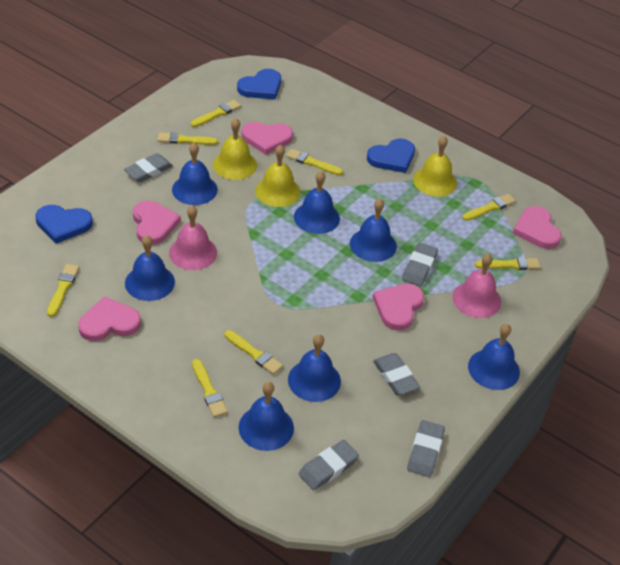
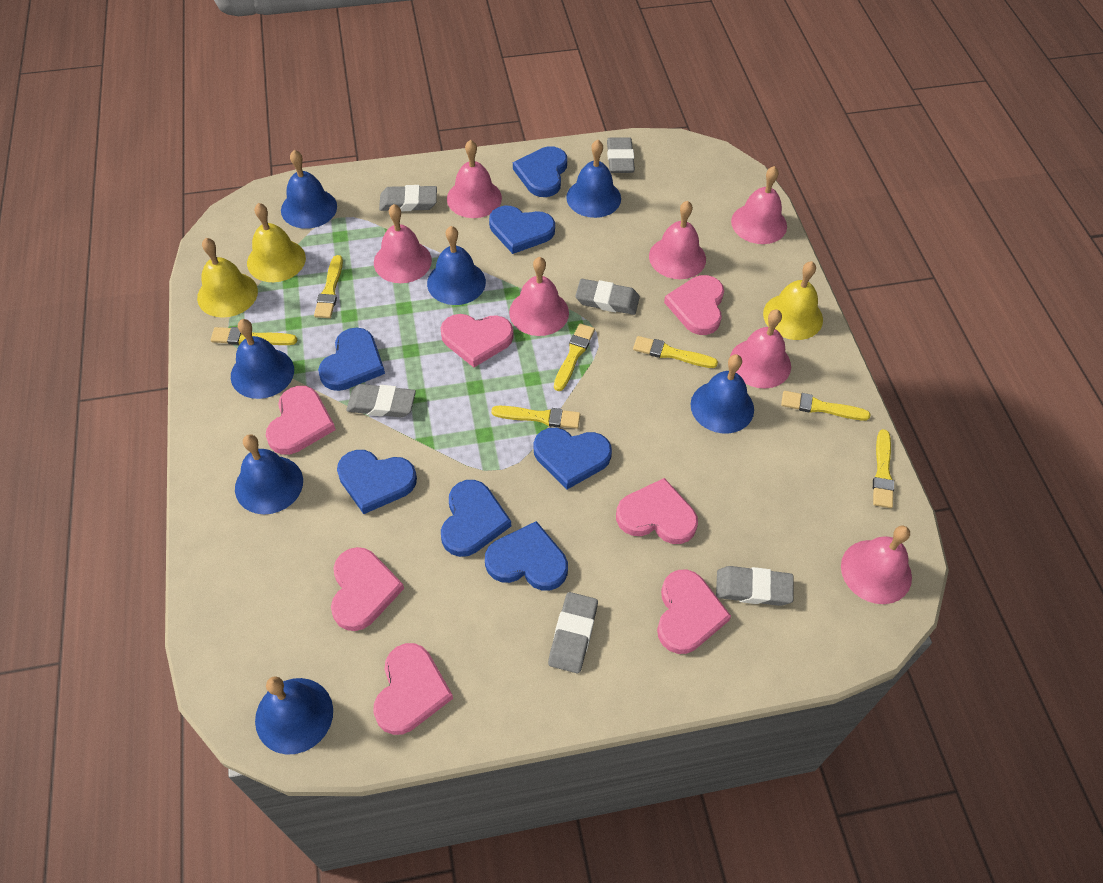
blue heart: [35,205,93,244] [237,69,281,99] [367,138,415,173] = 3 -> [318,328,385,391] [337,450,417,514] [441,480,511,557] [485,521,568,591] [489,206,555,254] [513,146,567,197] [534,428,612,489] = 7
grey eraser: [124,153,173,182] [299,440,359,490] [373,353,420,395] [402,243,438,286] [407,420,445,477] = 5 -> [346,384,416,418] [379,185,437,211] [548,592,598,673] [575,279,640,315] [607,137,635,173] [716,566,793,606] = 6
pink bell: [169,206,217,270] [452,253,501,318] = 2 -> [374,204,432,283] [447,140,502,218] [509,257,569,336] [649,201,706,279] [730,310,791,388] [731,166,787,244] [841,526,912,604] = 7
pink heart: [78,296,141,341] [133,201,181,245] [241,122,293,155] [373,284,424,331] [513,206,562,249] = 5 -> [266,386,336,455] [331,547,404,631] [373,643,453,735] [440,314,514,367] [616,478,698,544] [657,570,731,654] [664,275,724,335] = 7
yellow brush: [47,264,79,317] [157,132,218,145] [191,100,241,127] [192,359,228,418] [225,330,283,375] [286,149,343,175] [462,194,516,221] [475,257,541,270] = 8 -> [211,327,297,345] [314,255,343,318] [491,406,580,429] [554,323,595,391] [633,336,718,368] [781,391,870,421] [873,429,894,508] = 7

